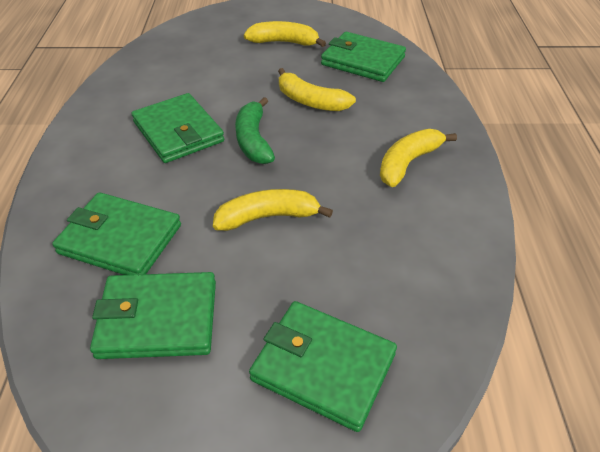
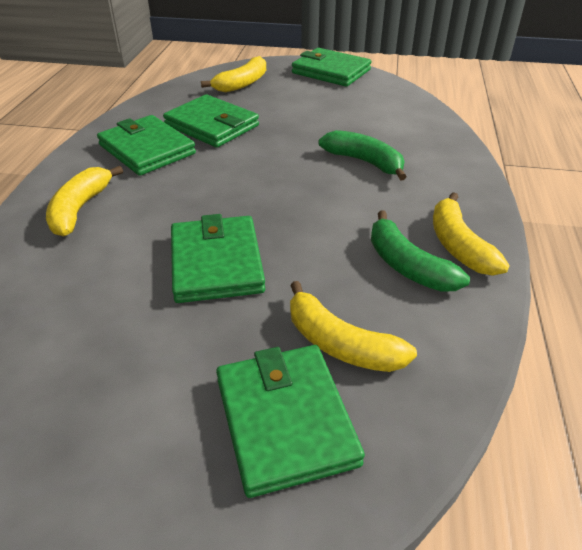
green banana: [235,97,275,164] = 1 -> [318,130,407,181] [371,210,470,292] = 2

